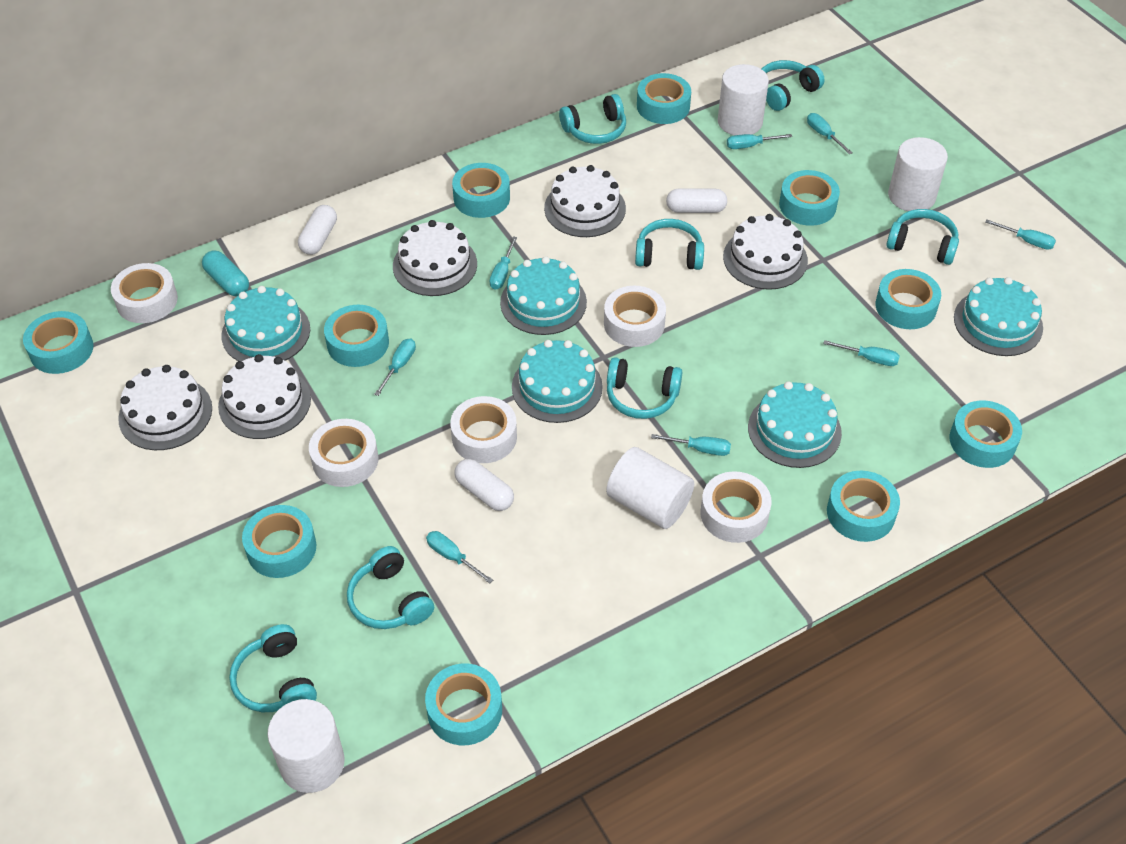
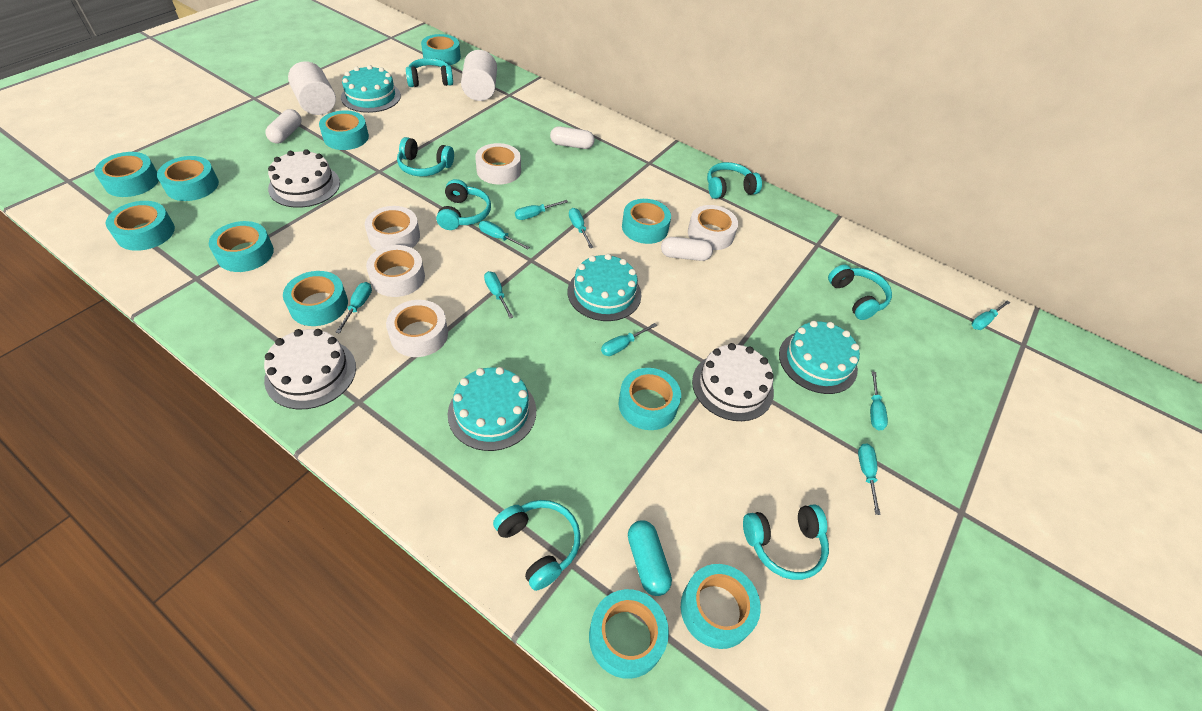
turquoise cake: [221,286,310,361] [500,256,587,335] [512,340,603,423] [748,381,842,468] [954,277,1043,356] = 5 -> [341,65,401,113] [448,367,536,451] [568,254,641,321] [779,321,860,394] = 4
turquoise screwdriver: [374,338,416,396] [426,531,493,584] [490,236,517,290] [651,434,731,456] [727,134,792,149] [807,113,853,154] [823,340,900,366] [985,219,1056,250] = 8 -> [335,282,372,334] [479,221,530,250] [484,271,514,318] [515,200,568,220] [569,208,593,248] [601,323,657,356] [858,444,881,515] [870,371,888,430] [971,300,1010,330] = 9
turquoise tape: [23,311,94,374] [242,505,316,578] [324,305,389,367] [425,664,502,745] [452,163,510,218] [637,73,691,124] [779,170,840,226] [827,471,900,542] [875,269,941,329] [950,400,1022,468] = 10 -> [94,152,159,197] [106,201,175,251] [157,156,219,201] [209,221,274,272] [283,271,348,326] [319,110,369,150] [421,34,461,65] [589,589,669,679] [619,368,681,430] [622,199,671,244] [681,564,761,649] = 11
white cake: [118,365,212,450] [218,354,311,439] [393,220,477,296] [544,165,626,237] [723,214,808,290] = 5 -> [264,329,356,409] [268,149,340,208] [692,343,774,421] = 3
white cylinder: [267,699,345,793] [606,447,694,529] [718,64,769,135] [888,137,948,211] = 4 -> [288,61,336,115] [461,50,497,101] = 2

